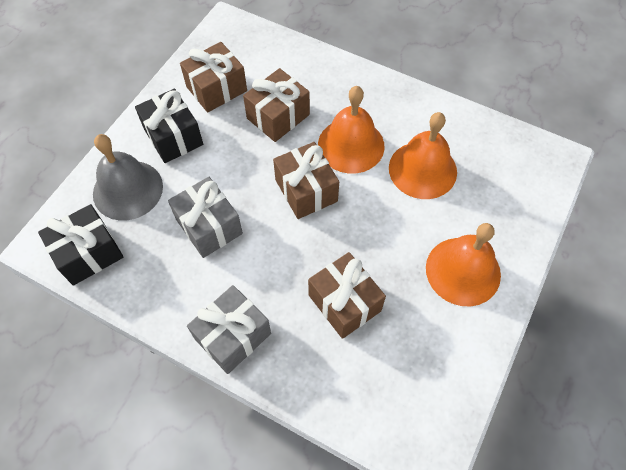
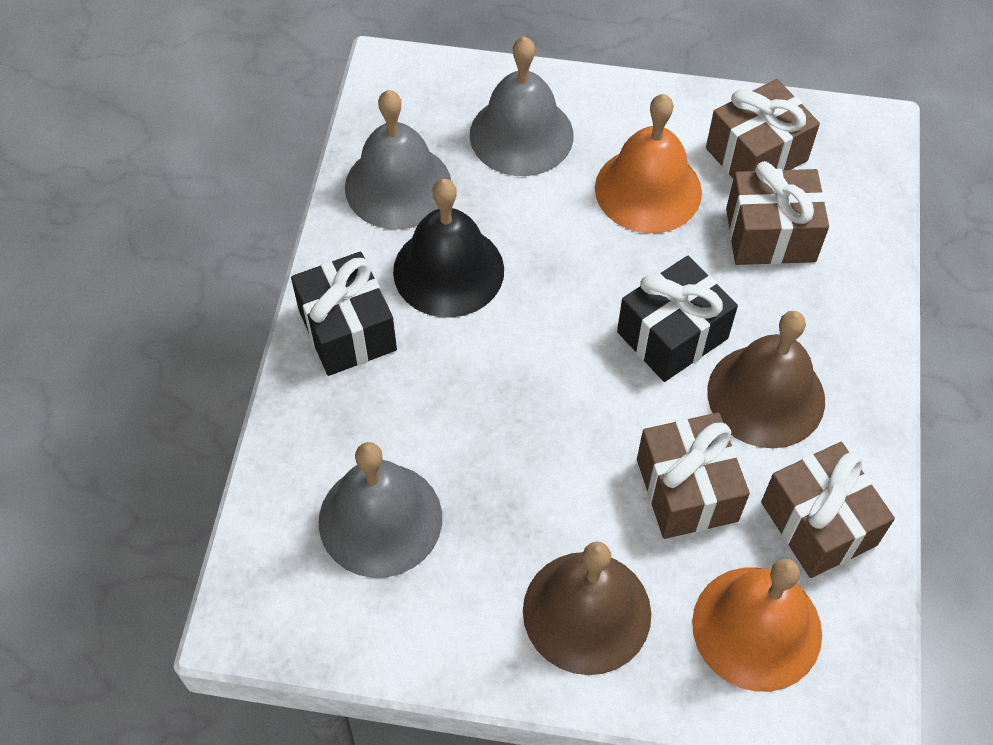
black bell: none = 0 -> [393,179,504,318] = 1
brown bell: none = 0 -> [523,541,651,675] [707,311,825,448] = 2
grey bell: [93,134,163,221] = 1 -> [319,442,442,578] [345,90,451,229] [470,36,574,176] = 3
grey gift: [168,177,243,258] [187,285,271,374] = 2 -> none = 0
orange bell: [318,86,385,173] [389,112,457,199] [426,223,501,306] = 3 -> [595,94,702,233] [692,559,822,692] = 2

